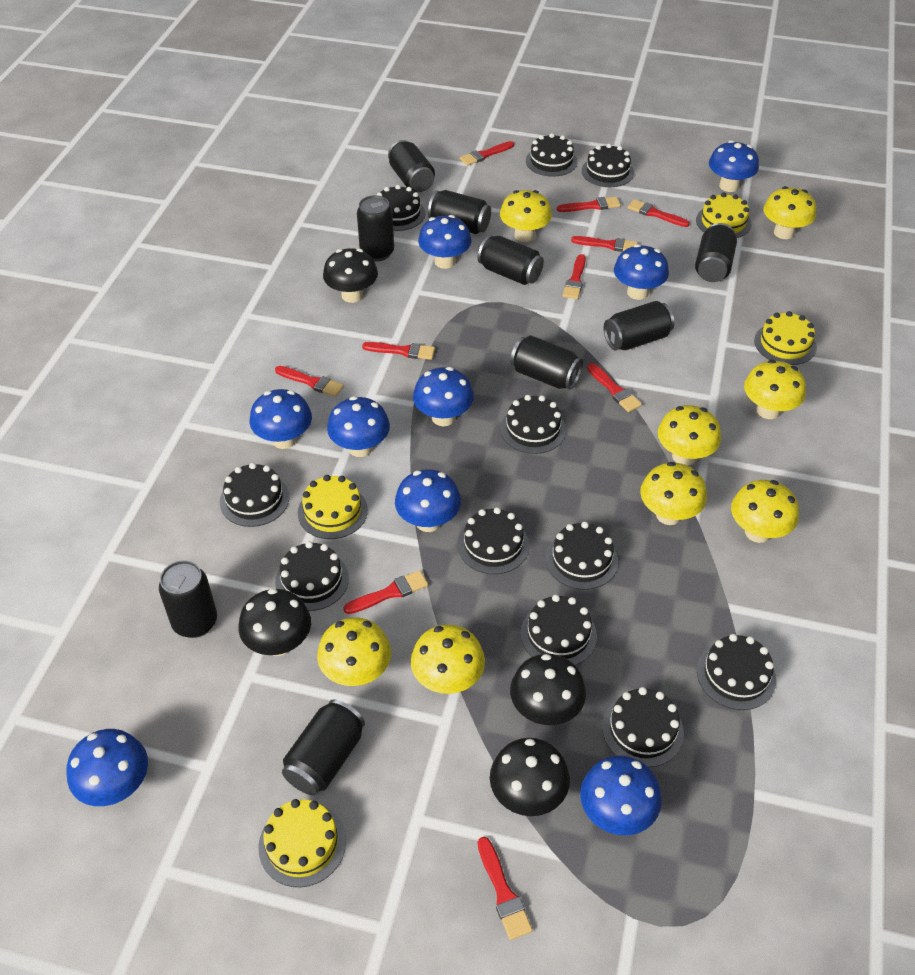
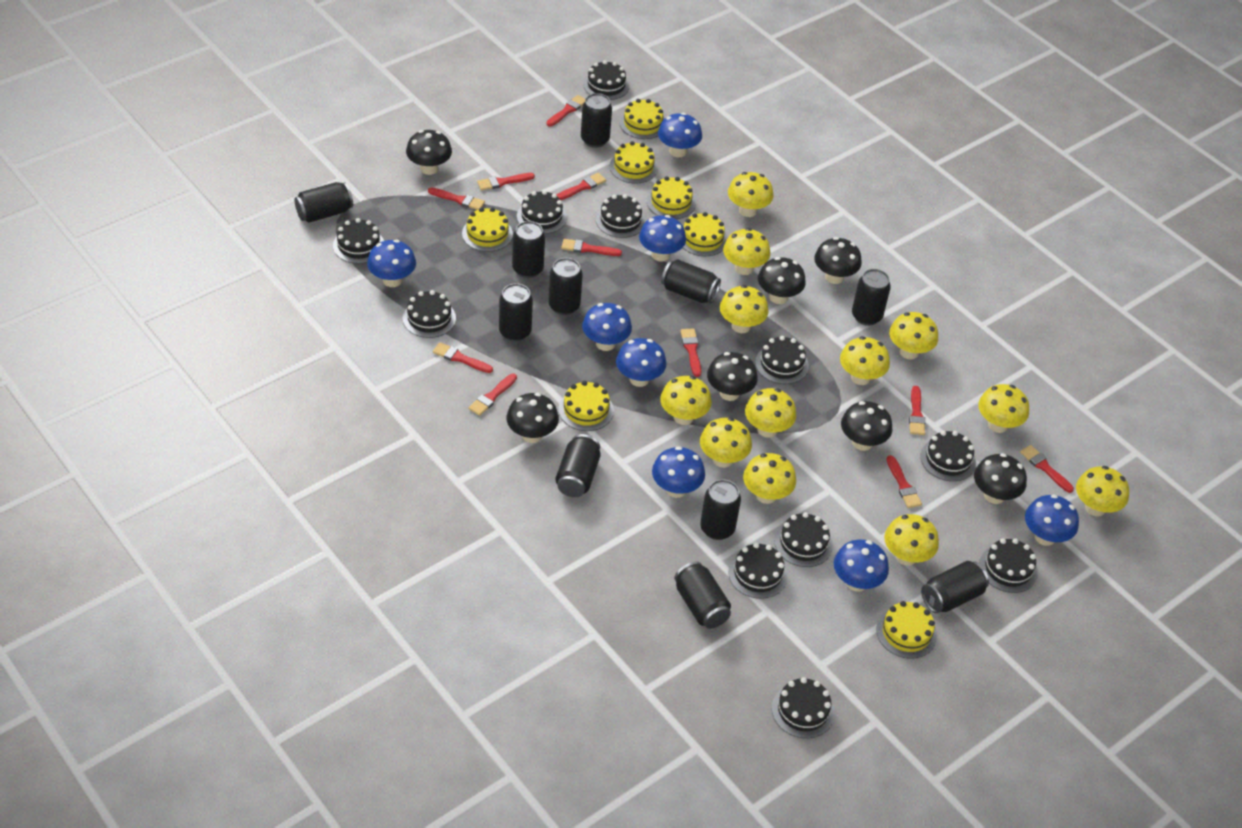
black can: [159,560,217,638] [282,699,365,795] [357,195,394,262] [388,140,435,192] [428,190,491,234] [478,235,544,285] [510,336,583,390] [604,301,674,350] [695,223,737,282] = 9 -> [294,182,353,223] [499,283,533,342] [512,221,545,278] [548,258,583,315] [556,434,601,497] [581,93,612,148] [661,259,721,304] [674,561,731,629] [700,479,741,540] [852,269,891,326] [921,561,989,613] = 11
black mushroom: [238,588,311,656] [323,248,378,303] [490,738,570,816] [510,654,586,725] = 4 -> [406,130,452,175] [507,393,559,443] [707,352,758,401] [758,257,806,304] [814,237,862,284] [841,401,892,451] [974,453,1027,504] = 7
blue mushroom: [67,729,148,806] [250,389,312,449] [327,396,390,457] [395,469,461,532] [413,367,474,426] [418,215,472,269] [580,755,662,835] [614,244,669,300] [709,140,759,192] = 9 -> [367,240,416,287] [582,303,632,351] [616,338,667,387] [639,215,686,262] [652,446,705,498] [658,113,702,157] [834,540,889,592] [1025,494,1079,546] = 8
red brush: [275,366,344,397] [343,570,428,614] [362,342,435,360] [460,141,514,166] [478,837,532,940] [557,197,621,212] [563,254,586,299] [571,236,638,252] [587,363,642,412] [628,199,690,227] = 10 -> [428,187,485,210] [433,342,493,373] [468,374,517,416] [477,173,535,191] [546,95,585,126] [557,173,606,200] [561,239,622,256] [681,328,701,377] [887,455,922,508] [909,386,925,435] [1020,445,1074,493] = 11
yellow cake: [258,799,346,887] [298,475,368,539] [696,192,751,238] [754,311,817,365] = 4 -> [462,207,513,252] [559,381,614,431] [610,141,658,184] [619,99,665,139] [647,176,696,219] [683,212,727,256] [876,601,937,659] = 7
yellow mushroom: [317,618,391,686] [411,624,485,694] [500,190,552,242] [640,462,707,525] [658,405,721,466] [731,480,799,543] [744,360,806,419] [764,186,816,239] = 8 -> [660,376,712,425] [700,418,752,468] [720,285,769,333] [723,228,770,275] [728,172,774,217] [743,453,796,504] [745,388,796,438] [840,336,890,385] [884,514,939,566] [889,312,938,359] [978,384,1029,433] [1076,466,1129,517] = 12

